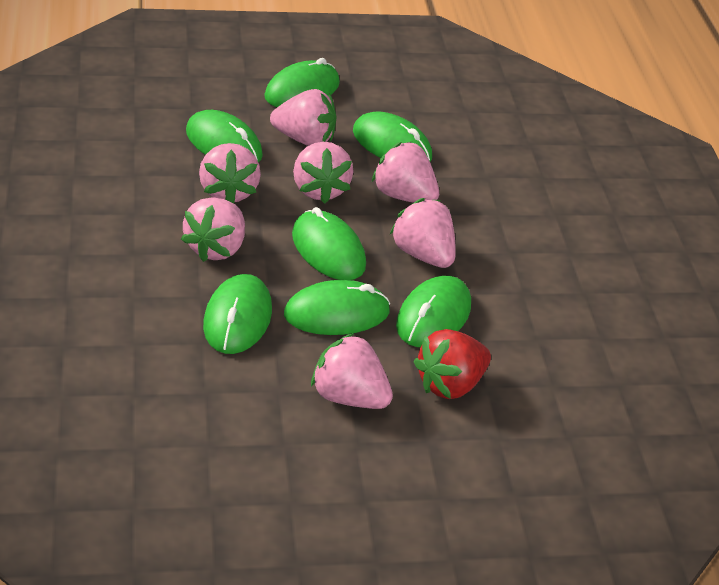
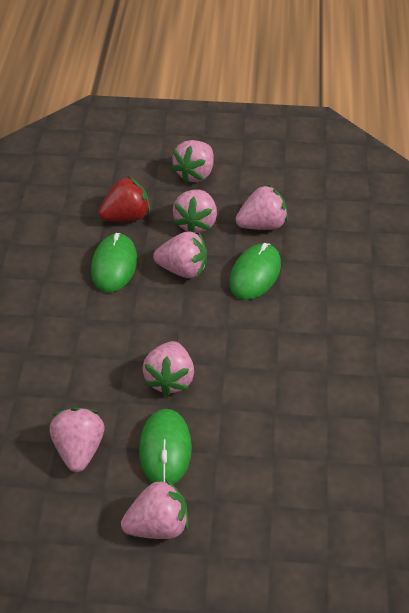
green mouse: [186,110,263,162] [203,274,272,354] [264,58,340,107] [284,280,390,335] [292,207,366,280] [353,111,432,161] [396,276,471,347] = 7 -> [91,233,137,292] [139,409,192,484] [229,243,281,300] = 3

